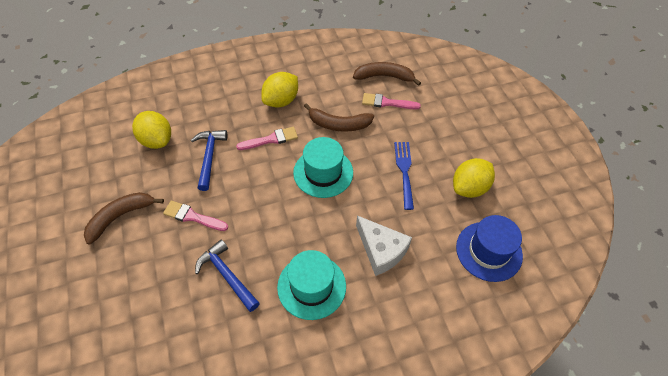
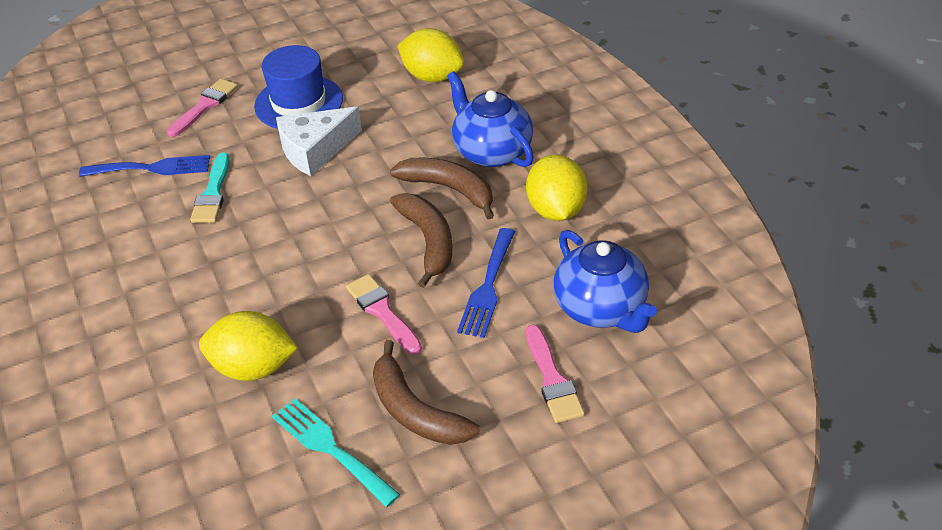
blue fork: [394,142,414,210] = 1 -> [79,155,210,177] [457,228,515,338] = 2
blue hammer: [191,130,227,191] [195,239,260,312] = 2 -> none = 0
blue teapot: none = 0 -> [447,71,534,167] [554,230,657,333] = 2
turquoise brush: none = 0 -> [190,153,230,223] = 1
turquoise fork: none = 0 -> [272,398,400,507] = 1
turquoise hat: [277,250,346,320] [293,137,353,198] = 2 -> none = 0

